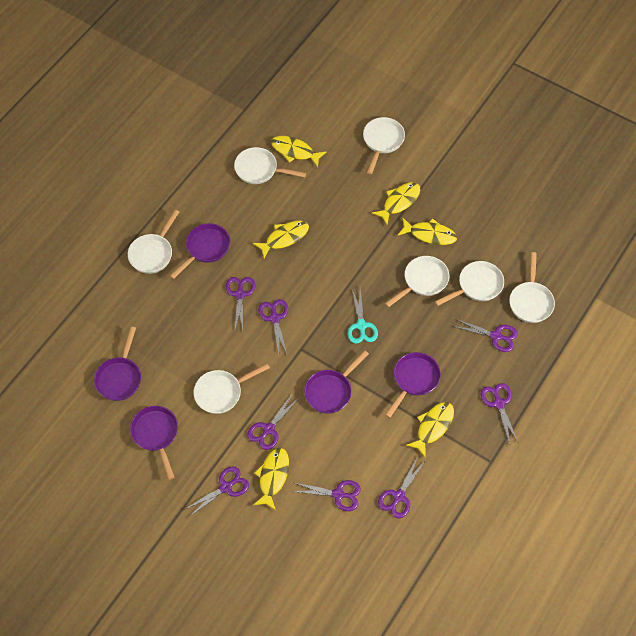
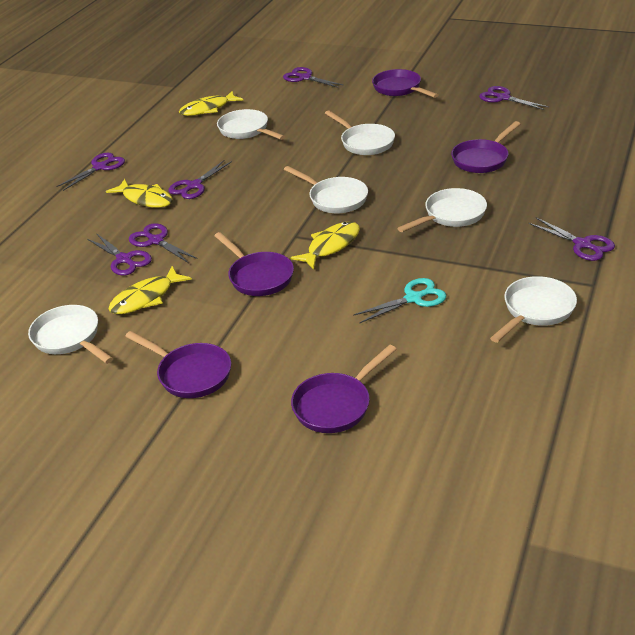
purple scissors: [184,466,249,517] [226,277,255,330] [247,393,300,450] [258,299,288,354] [292,480,361,511] [378,458,426,518] [453,319,518,352] [481,383,518,443] = 8 -> [56,153,125,191] [87,233,152,276] [129,223,198,263] [169,160,232,199] [283,67,343,88] [479,86,549,110] [529,217,615,261] = 7
white pan: [128,210,179,274] [194,364,270,414] [234,147,306,184] [363,117,405,174] [385,256,449,307] [435,261,504,306] [509,252,555,323] = 7 -> [28,305,113,364] [217,109,285,140] [284,166,368,213] [325,110,395,155] [397,188,487,232] [490,276,577,343] = 6
yellow fish: [253,221,309,258] [253,448,289,510] [271,136,326,167] [372,182,420,225] [398,218,457,245] [406,402,454,457] = 6 -> [106,179,173,208] [108,266,192,314] [179,91,244,116] [290,221,360,270] = 4

